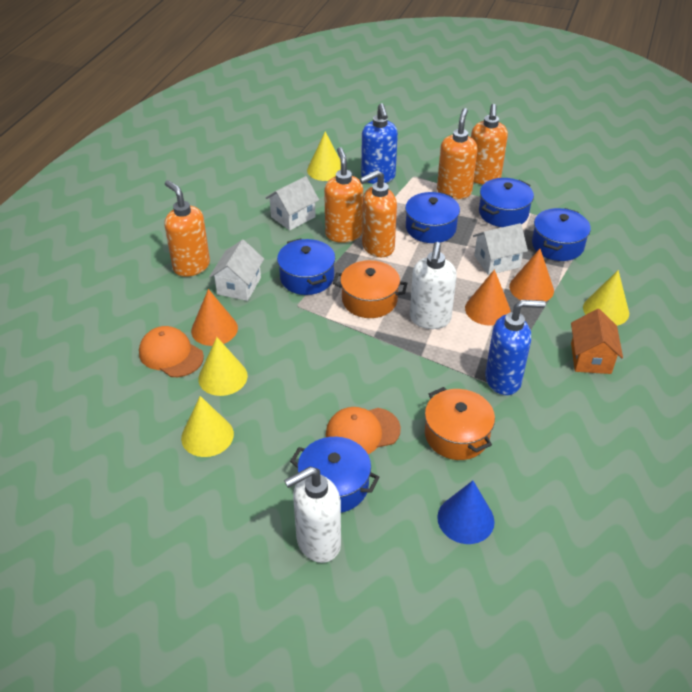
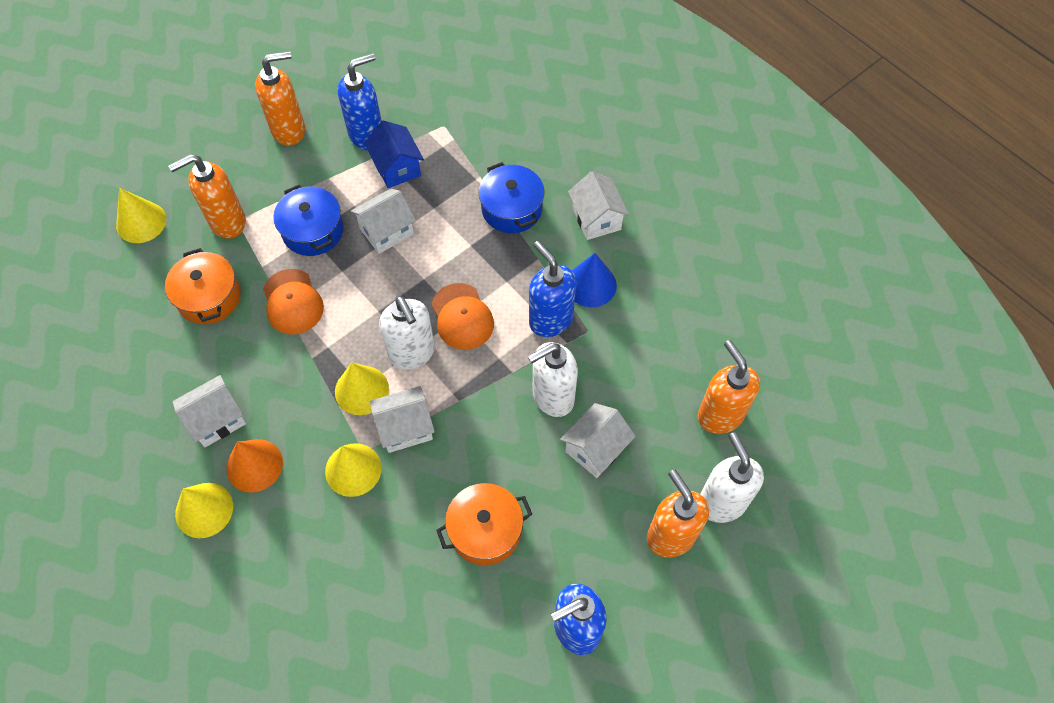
blue house: none = 0 -> [364,120,424,188] = 1
blue pot: [277,238,335,295] [290,437,380,513] [405,192,460,243] [479,178,534,227] [532,208,591,261] = 5 -> [274,184,343,256] [479,162,545,233] = 2
blue soap dispenser: [361,103,398,184] [485,300,546,395] = 2 -> [338,53,382,150] [529,241,576,337] [551,584,606,655] = 3
orange cone: [191,289,238,346] [465,269,511,326] [509,249,554,302] = 3 -> [226,439,283,492] = 1
orange house: [571,309,623,374] = 1 -> none = 0
orange soap dispenser: [164,180,210,277] [324,147,363,243] [359,170,397,257] [437,108,477,199] [471,104,508,184] = 5 -> [169,154,246,239] [255,51,305,146] [647,469,709,557] [698,340,760,434] = 4
white house: [209,239,264,301] [266,176,319,231] [473,223,528,275] = 3 -> [173,375,246,447] [351,189,416,254] [370,386,435,453] [560,403,636,478] [568,171,629,240] = 5
white soap dispenser: [284,467,341,563] [410,242,457,329] = 2 -> [379,296,435,370] [528,342,578,417] [701,432,764,523] = 3

